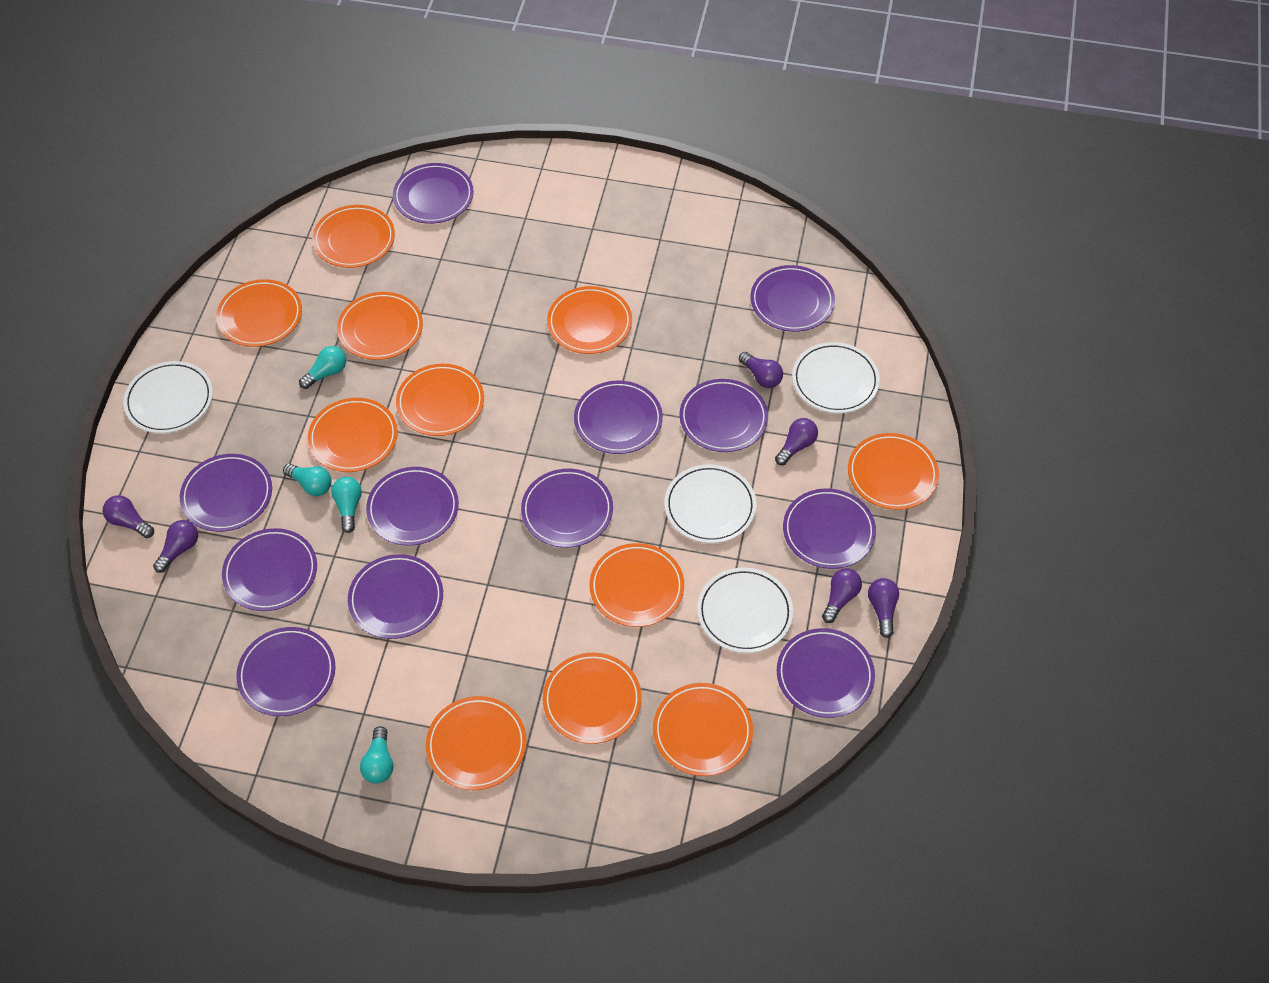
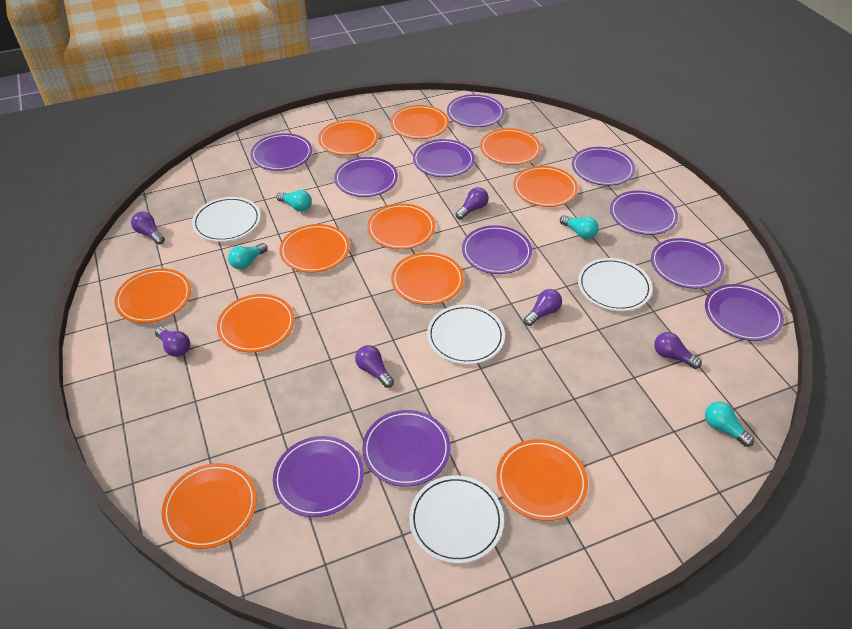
purple plate: [180,454,272,532] [222,528,317,611] [236,627,335,716] [348,554,443,639] [366,467,459,546] [393,163,474,224] [521,469,613,548] [574,381,663,454] [679,379,768,452] [750,265,835,332] [777,628,875,718] [783,488,876,569] = 12 -> [251,133,312,171] [273,436,364,517] [334,157,398,197] [362,410,451,487] [413,139,475,177] [447,94,504,127] [462,225,532,274] [572,147,635,186] [610,191,678,235] [651,238,724,289] [705,284,784,341] = 11

